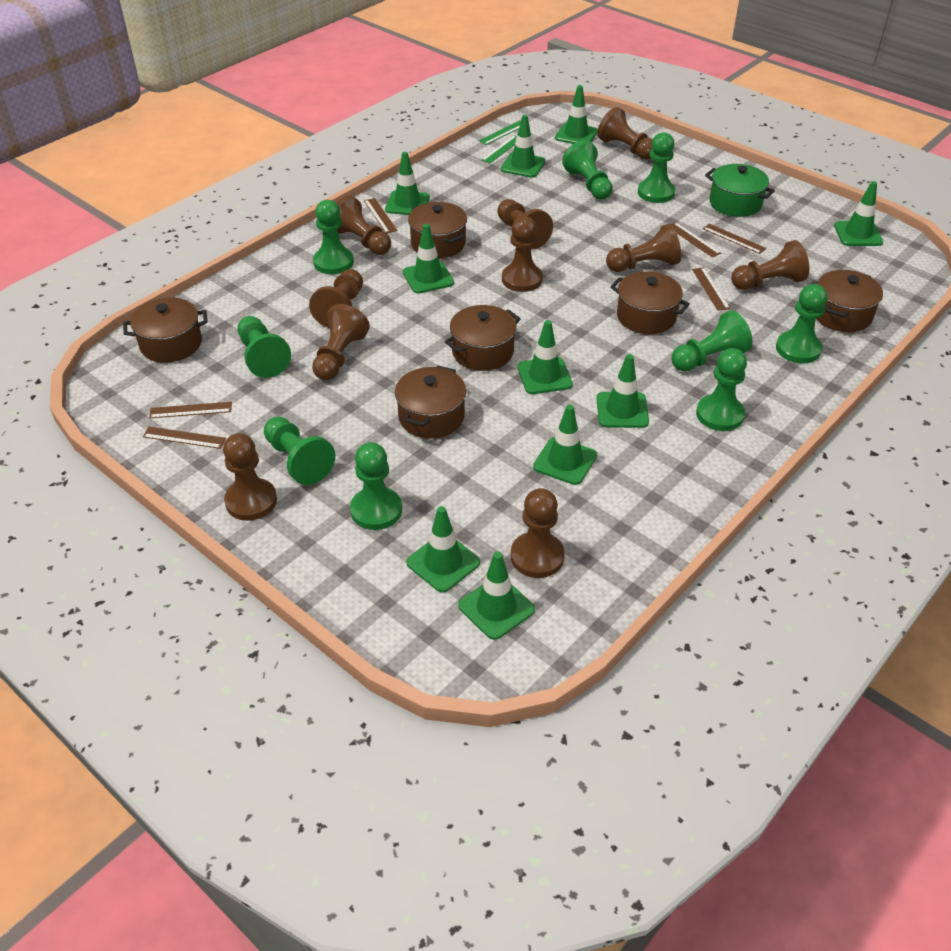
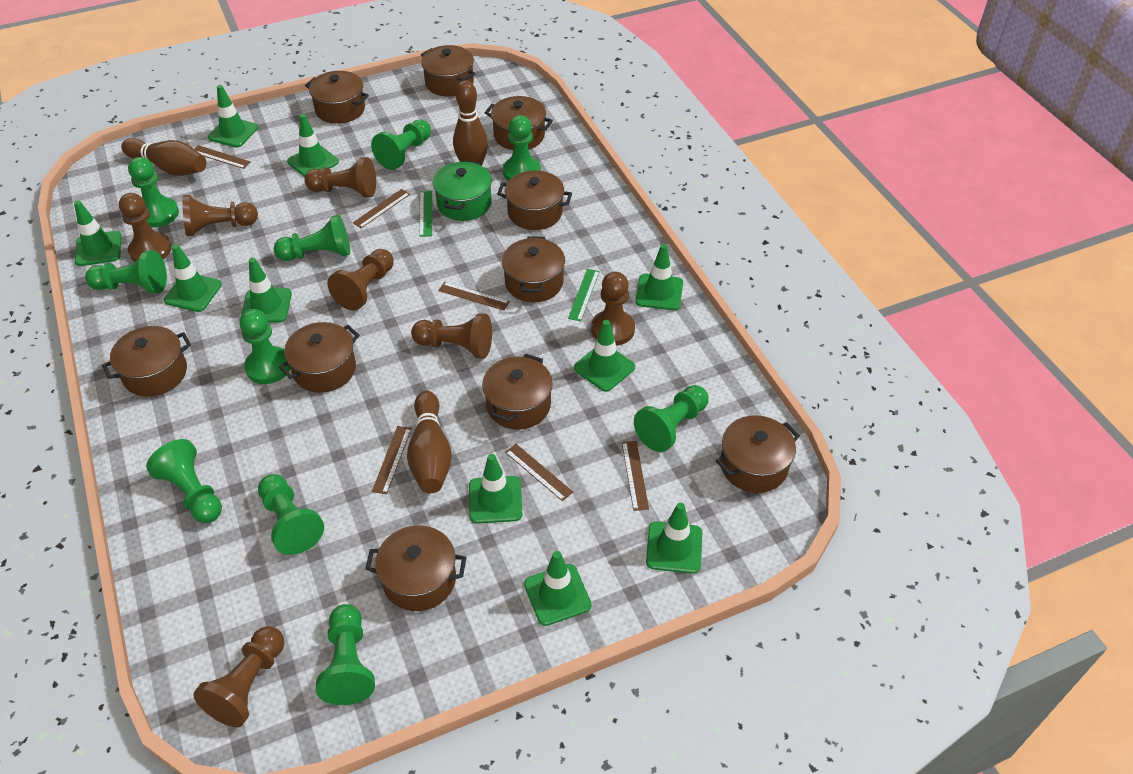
brown bowling pin: none = 0 -> [121,138,206,176] [407,390,452,493] [453,80,488,166] = 3
brown pawn: [223,433,277,521] [309,269,363,328] [312,304,370,380] [336,196,391,255] [497,199,553,249] [502,216,543,292] [511,488,565,578] [597,107,653,160] [606,224,681,272] [731,240,809,290] = 10 -> [119,193,172,262] [182,195,258,236] [194,626,284,727] [304,157,376,197] [327,249,394,311] [411,313,492,359] [591,272,635,346] = 7
brown pot: [123,297,208,363] [395,366,466,439] [408,202,467,258] [445,305,521,371] [610,271,690,334] [816,270,883,332] = 6 -> [102,326,191,397] [279,322,360,393] [305,71,369,124] [365,525,467,611] [421,45,475,97] [482,354,553,430] [485,96,553,150] [497,170,572,230] [502,236,565,302] [716,415,800,493] = 10
green pawn: [238,316,291,378] [264,417,335,485] [313,200,354,274] [350,442,402,530] [562,140,613,200] [638,132,675,203] [672,310,753,372] [696,348,747,431] [776,284,827,364] = 9 -> [85,250,167,294] [128,157,179,228] [146,439,222,523] [239,309,290,384] [258,474,324,555] [274,214,350,261] [316,604,375,705] [371,119,431,170] [503,115,541,181] [634,385,709,452] = 10

